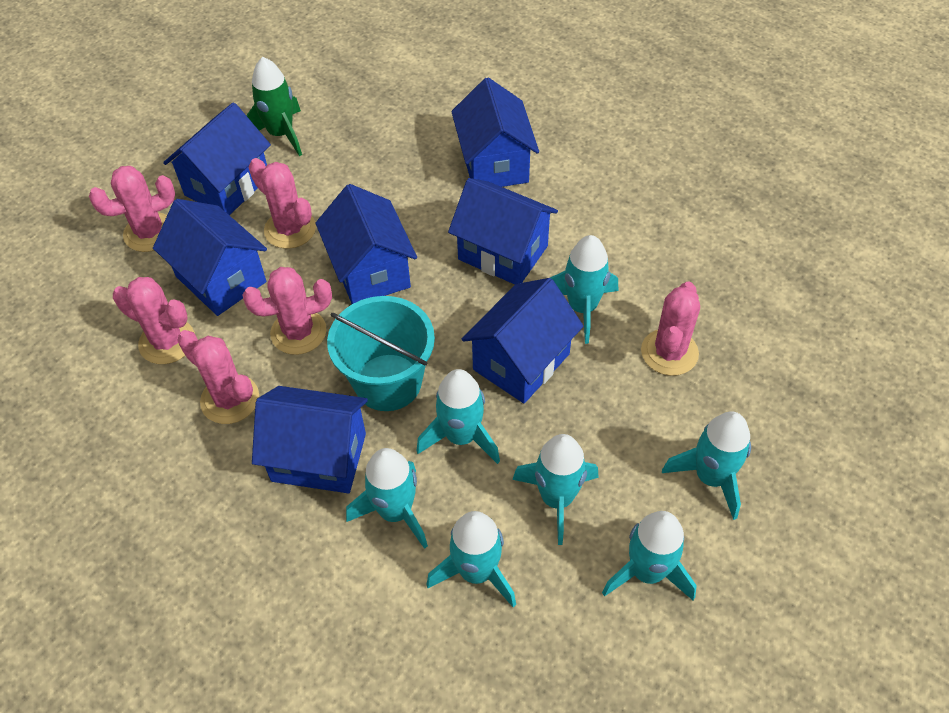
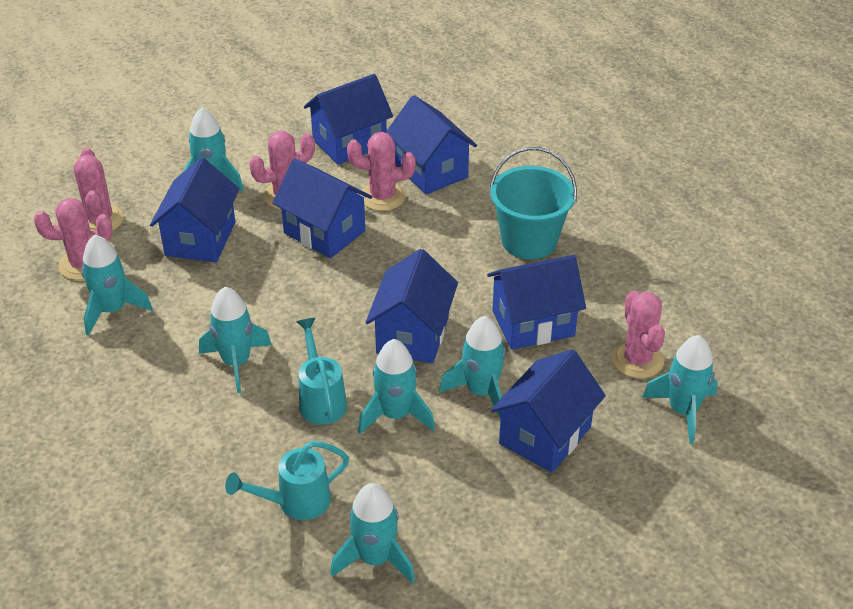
green rocket: [246,57,302,156] = 1 -> none = 0
pink cactus: [89,166,175,252] [113,277,195,364] [177,330,259,424] [243,267,332,355] [248,158,316,249] [641,281,700,376] = 6 -> [34,198,112,280] [74,148,124,231] [249,131,315,209] [347,132,416,211] [611,290,665,379] = 5
turquoise watering can: none = 0 -> [225,441,349,520] [296,318,347,425] = 2

